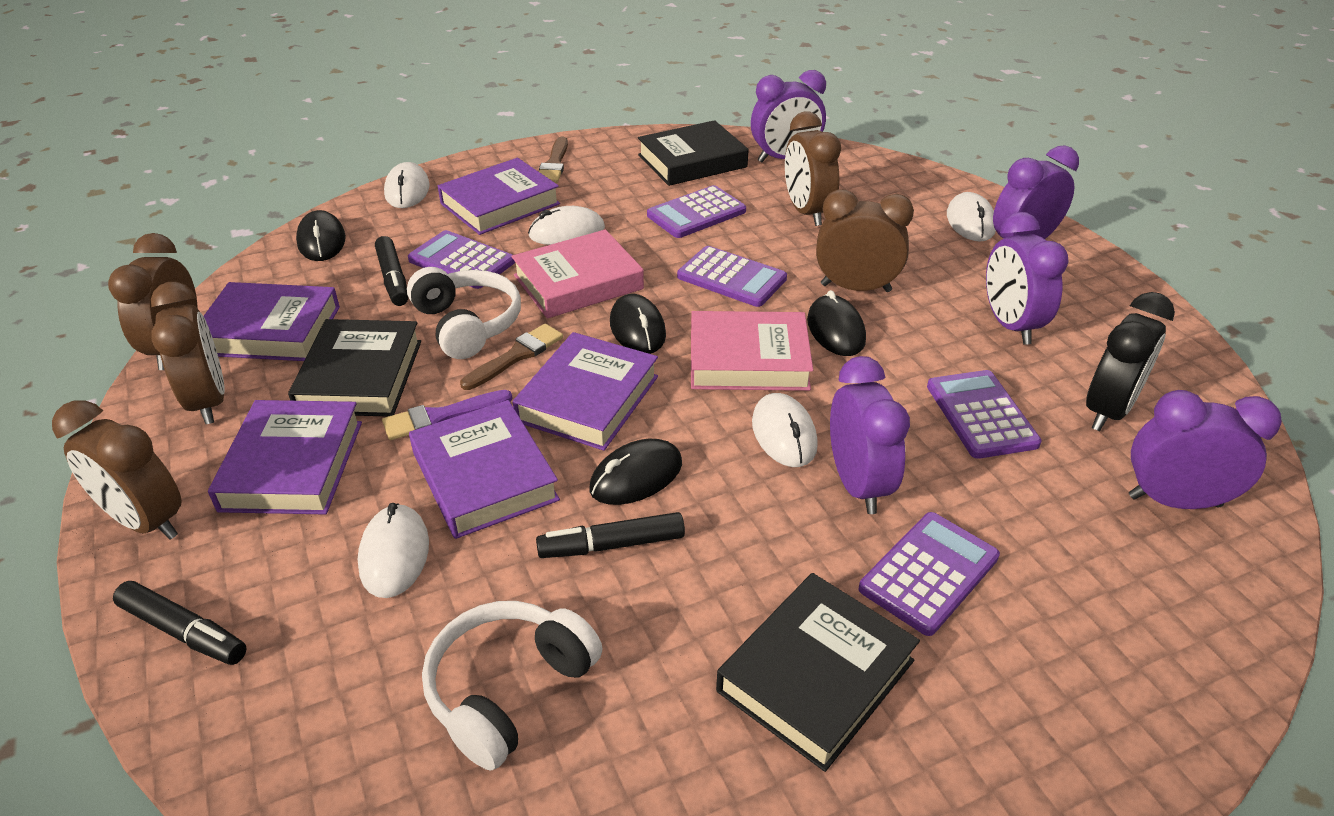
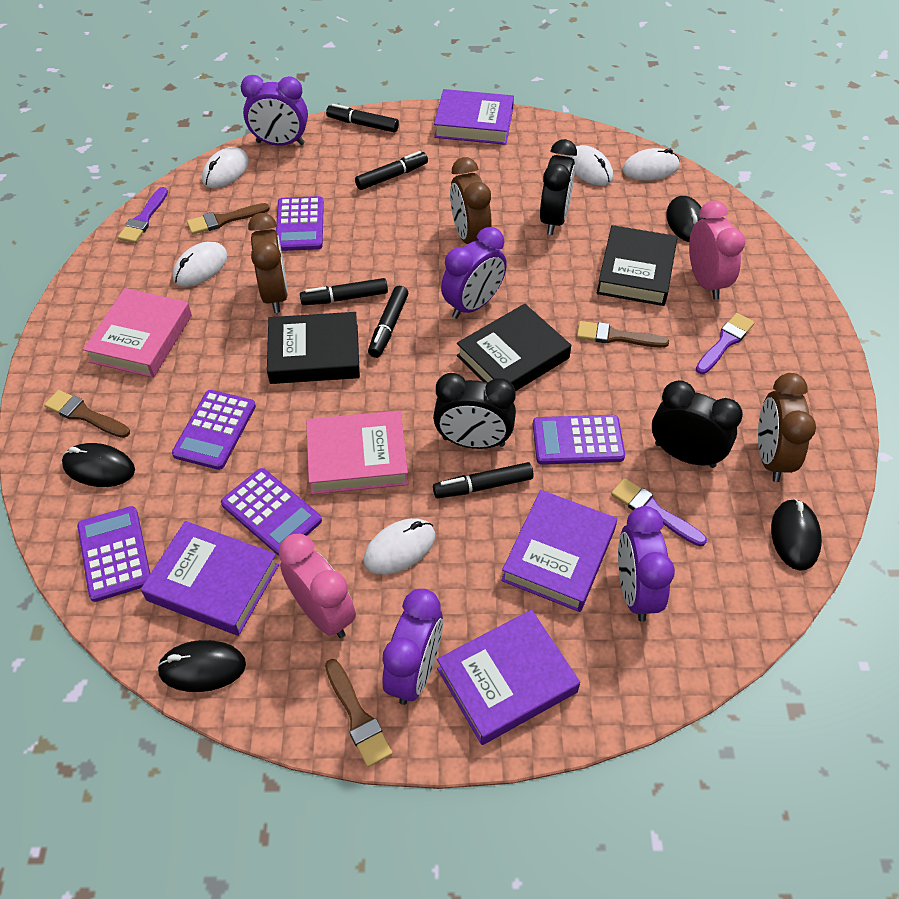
black clock: [1086,292,1175,431] = 1 -> [433,373,516,449] [540,139,577,235] [652,380,743,468] = 3
black marker: [113,581,247,665] [375,236,408,306] [536,512,685,558] = 3 -> [300,278,388,305] [326,104,399,132] [355,151,428,190] [368,286,408,358] [433,462,533,498] = 5
brown brush: [460,324,563,390] [539,136,568,183] = 2 -> [44,390,130,438] [187,203,270,234] [325,659,393,767] [577,321,669,348] = 4
brown clock: [52,400,182,540] [108,233,197,370] [151,282,225,424] [785,112,841,226] [816,189,914,292] = 5 -> [248,213,288,313] [450,157,492,244] [758,373,816,482] = 3
pink clock: none = 0 -> [279,534,356,638] [689,201,745,300] = 2
purple book: [204,282,340,361] [208,400,362,515] [409,400,560,539] [438,158,560,235] [513,332,658,451] = 5 -> [141,521,279,636] [434,89,514,145] [437,610,580,745] [501,490,617,612] = 4
purple brush: [382,390,513,440] = 1 -> [118,187,168,243] [611,478,707,547] [696,313,755,374] = 3
purple clock: [751,70,826,162] [830,356,910,514] [986,212,1069,345] [993,145,1079,239] [1129,390,1282,509] = 5 -> [241,75,308,146] [382,589,443,705] [441,227,507,319] [618,506,675,622] = 4
white headphones: [407,267,521,359] [422,601,603,770] = 2 -> none = 0

